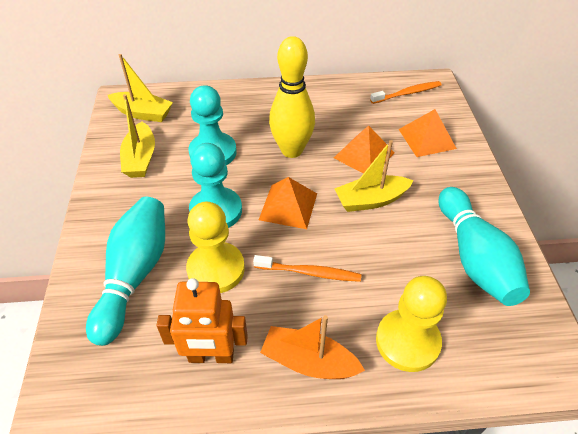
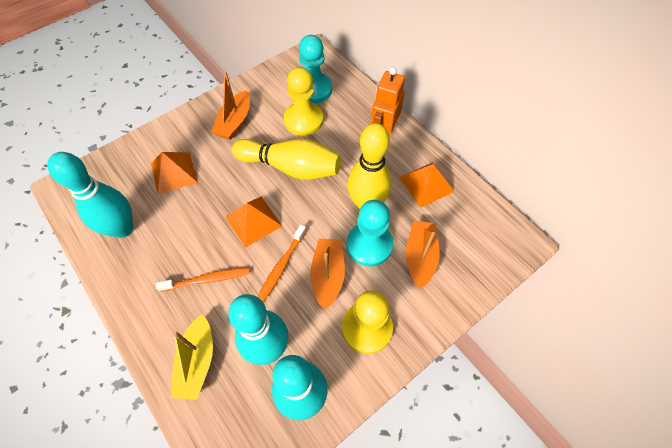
orange boat: [260,315,365,379] = 1 -> [211,71,250,140] [310,238,345,310] [406,221,440,289] = 3
turquoise bowling pin: [86,197,165,346] [438,187,530,306] = 2 -> [47,152,133,238] [228,294,289,365] [272,355,328,420] = 3
yellow boat: [108,54,173,122] [120,94,155,178] [334,140,414,212] = 3 -> [171,314,213,400] = 1
yellow bowling pin: [269,36,315,158] = 1 -> [232,139,341,180] [348,123,392,209] = 2

